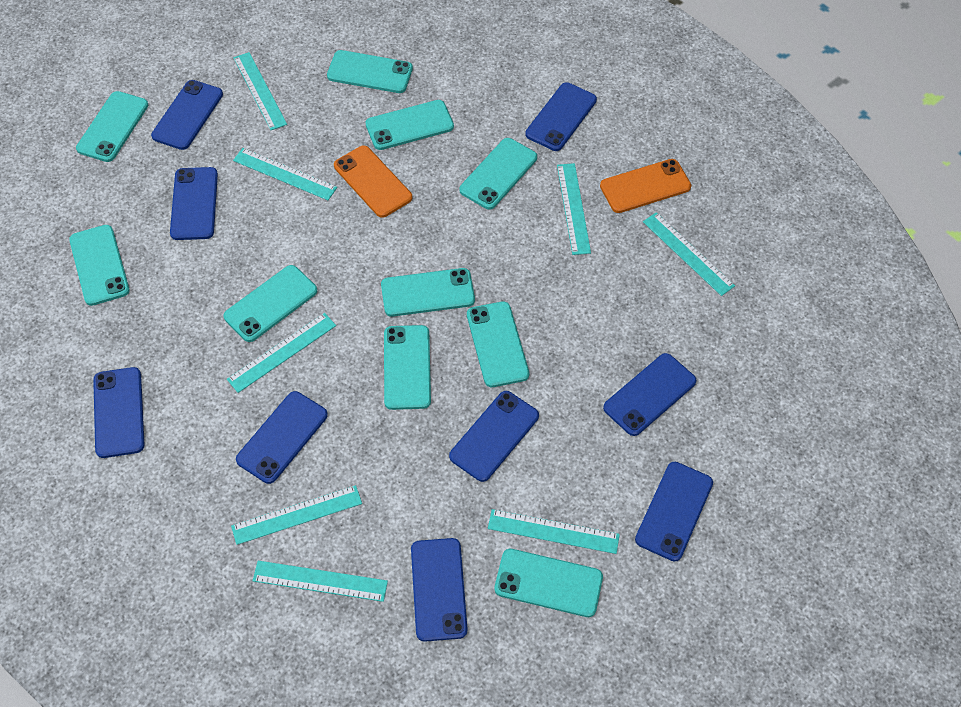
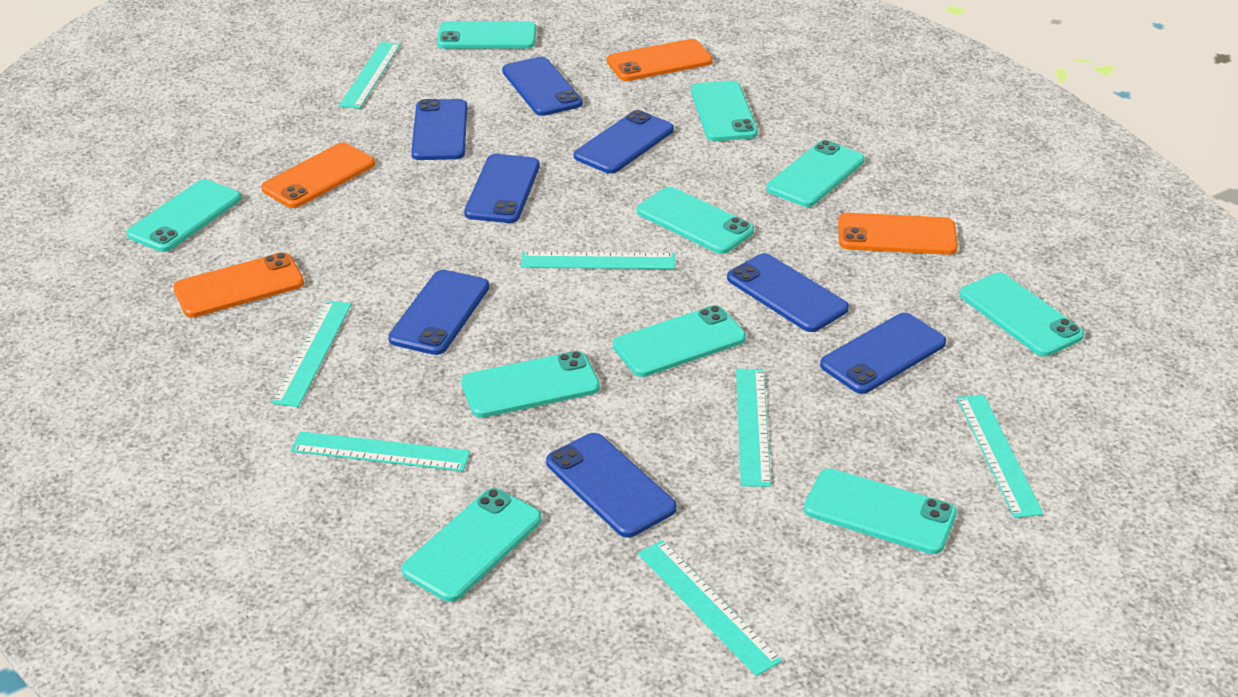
blue phone: [93,367,145,458] [151,80,223,150] [170,167,218,240] [236,391,328,484] [411,538,467,642] [449,391,539,482] [525,82,597,151] [603,353,696,436] [635,462,713,562] = 9 -> [388,270,489,355] [411,99,467,160] [464,154,540,223] [502,57,583,116] [546,433,677,538] [574,110,674,174] [727,253,849,332] [820,313,946,394] = 8
orange phone: [334,145,412,218] [600,159,691,213] = 2 -> [173,252,304,318] [261,143,375,208] [607,39,713,81] [838,213,958,255] = 4
turquoise ruler: [227,313,336,393] [231,485,362,545] [233,52,287,130] [233,148,337,200] [253,561,388,602] [488,509,620,554] [557,163,591,255] [643,212,735,296] = 8 -> [272,300,352,407] [291,431,470,471] [339,42,401,109] [521,252,675,269] [638,540,782,676] [736,369,771,487] [957,394,1043,518] = 7

